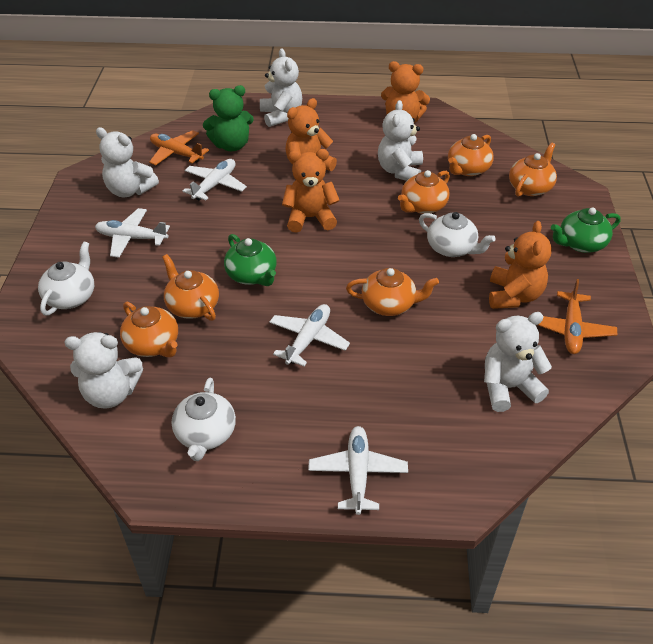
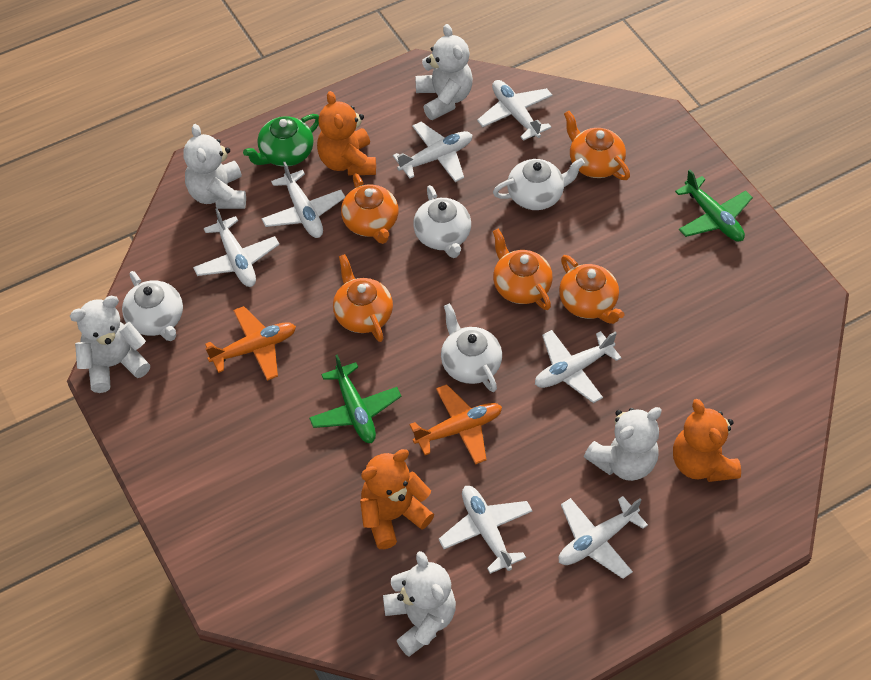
green plane: none = 0 -> [309,355,401,443] [675,169,753,242] = 2
green teapot: [224,234,277,286] [551,208,621,253] = 2 -> [243,114,319,167] = 1
green teddy bear: [203,85,254,151] = 1 -> none = 0
orange teapot: [120,302,178,358] [162,254,219,321] [346,268,439,316] [398,170,450,214] [448,134,494,176] [509,142,557,197] = 6 -> [333,254,393,342] [341,173,399,244] [493,229,553,310] [559,255,624,324] [564,111,630,180] = 5
orange teddy bear: [282,149,340,233] [285,98,337,171] [381,61,430,123] [489,221,552,309] = 4 -> [317,91,376,175] [360,449,434,549] [673,399,741,482] = 3
white plane: [95,208,170,258] [183,159,247,201] [269,304,350,367] [308,426,408,515] = 4 -> [193,208,279,287] [261,162,345,238] [393,122,472,182] [438,486,533,574] [477,80,552,141] [535,330,621,403] [559,496,648,579] = 7
white teapot: [38,242,94,316] [172,378,236,461] [419,212,496,257] = 3 -> [122,271,183,341] [413,185,471,258] [441,303,502,392] [493,158,585,210] = 4

